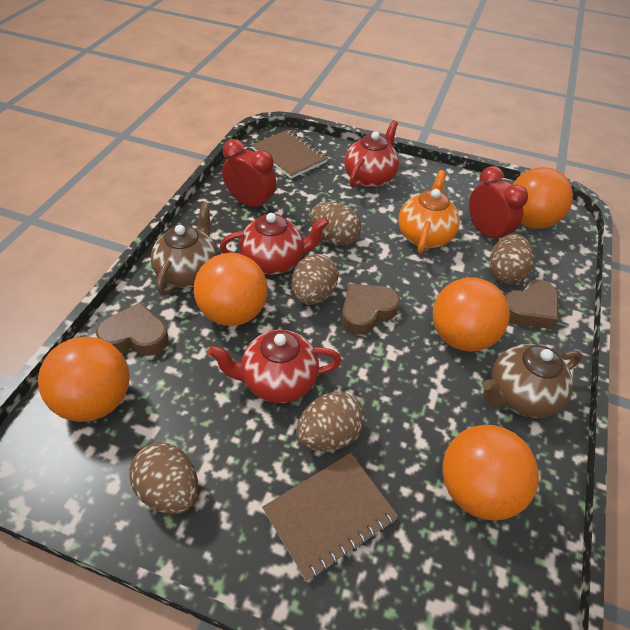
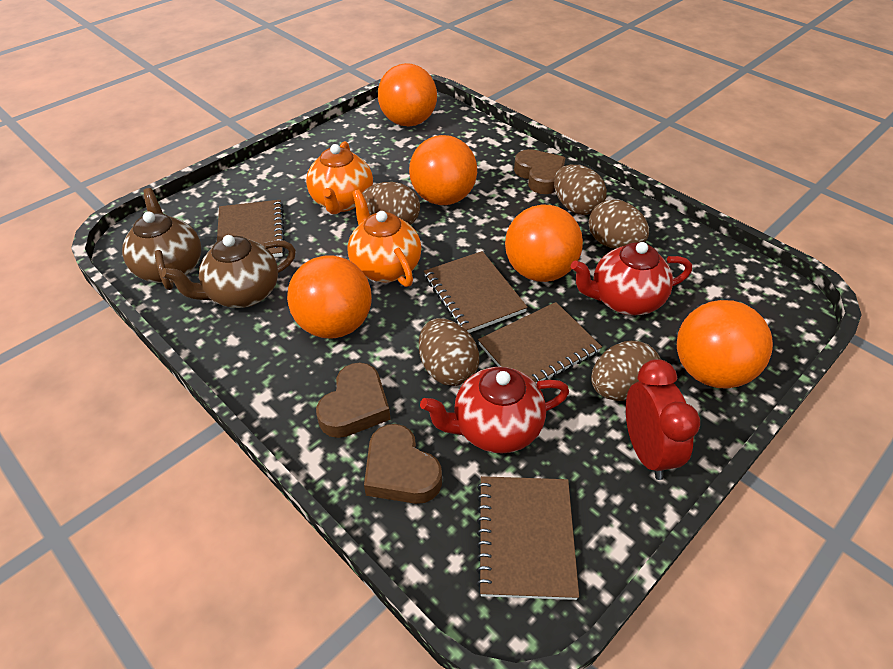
brown notebook: [252,130,328,179] [262,453,399,581] = 2 -> [217,200,285,257] [424,251,528,333] [476,476,579,600] [478,302,602,384] = 4
orange teapot: [398,170,460,254] = 1 -> [306,141,373,214] [347,189,422,287] = 2
red clock: [222,139,276,211] [469,166,528,242] = 2 -> [626,359,700,480] = 1
red teapot: [208,330,342,403] [220,213,329,275] [344,120,399,188] = 3 -> [420,367,569,453] [571,242,692,316] = 2

